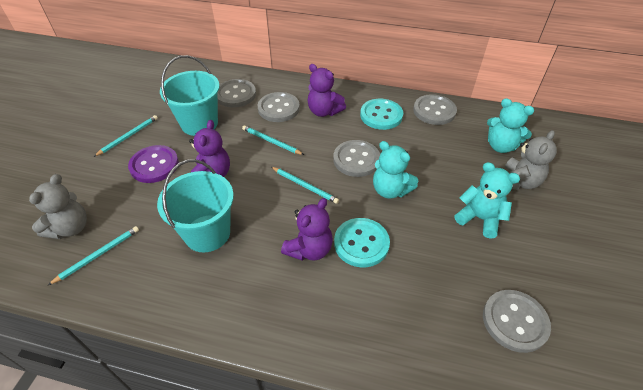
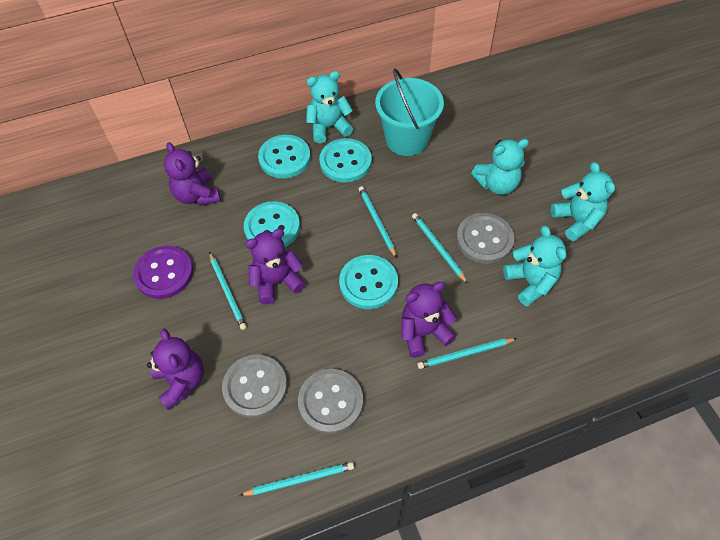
grey button: [218,79,256,108] [257,92,300,122] [333,140,380,177] [413,94,457,125] [483,290,551,353] = 5 -> [222,354,287,418] [298,369,363,434] [456,213,514,264] = 3
grey teddy bear: [29,174,87,239] [505,130,557,190] = 2 -> none = 0
purple teddy bear: [189,120,230,177] [281,198,333,261] [307,64,346,117] = 3 -> [147,329,204,410] [164,142,221,206] [245,229,305,304] [401,282,457,358] = 4
turquoise bucket: [157,159,234,252] [160,55,220,136] = 2 -> [375,68,444,156] = 1
turquoise button: [334,218,390,267] [360,99,403,130] = 2 -> [244,201,300,247] [258,135,311,178] [319,138,372,183] [339,255,398,309] = 4
turquoise pencil: [48,226,139,285] [93,115,158,157] [242,125,304,155] [271,167,339,204] = 4 -> [209,252,247,330] [239,462,354,496] [358,186,397,258] [412,213,468,284] [417,338,517,369] = 5
turquoise teddy bear: [373,141,418,199] [455,162,520,239] [487,98,534,153] = 3 -> [306,71,353,143] [471,139,529,195] [503,226,566,306] [551,162,615,241] = 4

